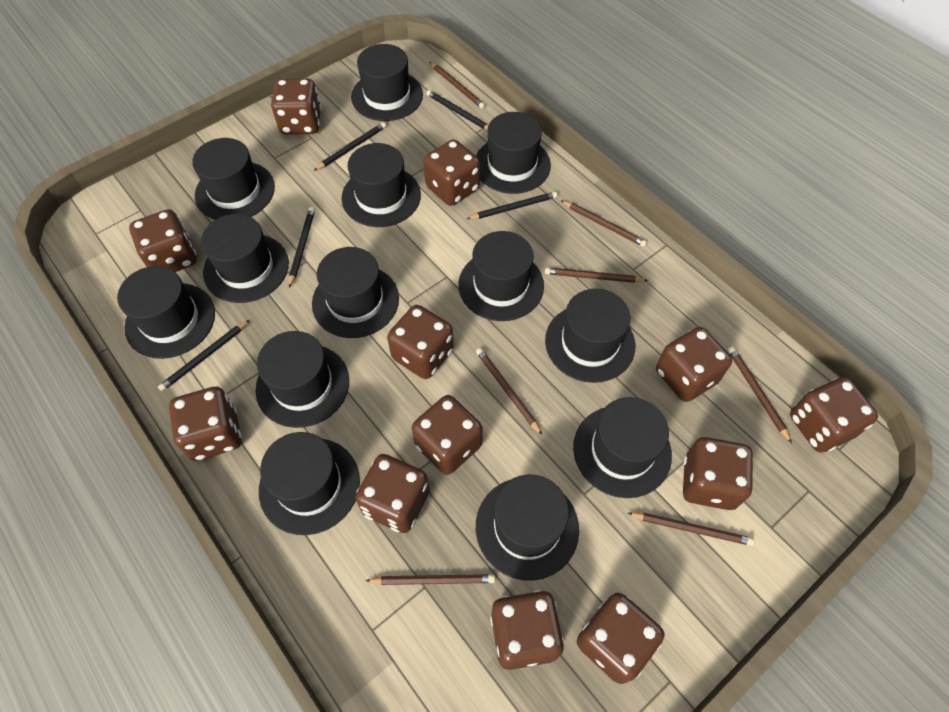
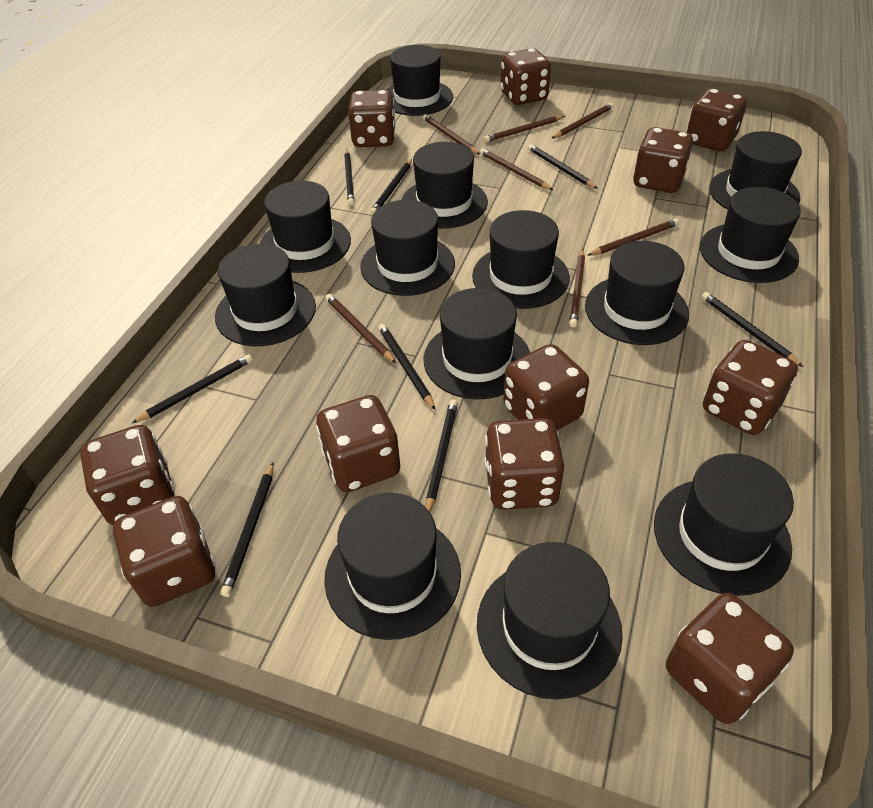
black pencil: [158,320,250,392] [289,207,315,288] [314,122,386,171] [426,90,488,130] [467,192,557,219] = 5 -> [132,354,253,423] [220,462,274,597] [344,150,354,206] [370,159,412,215] [378,324,436,410] [426,400,458,512] [528,144,598,189] [702,292,803,367] = 8
brown dice: [129,209,197,272] [169,387,242,461] [271,79,321,134] [355,454,430,533] [387,305,454,379] [412,395,483,475] [423,139,480,206] [490,590,564,670] [577,593,664,684] [656,327,732,402] [683,437,753,510] [790,377,878,453] = 12 -> [80,425,175,525] [113,496,215,607] [316,395,400,492] [348,90,396,147] [485,418,565,510] [500,48,551,105] [503,344,589,430] [633,127,693,193] [666,593,794,724] [686,89,747,152] [703,340,798,435] = 11

